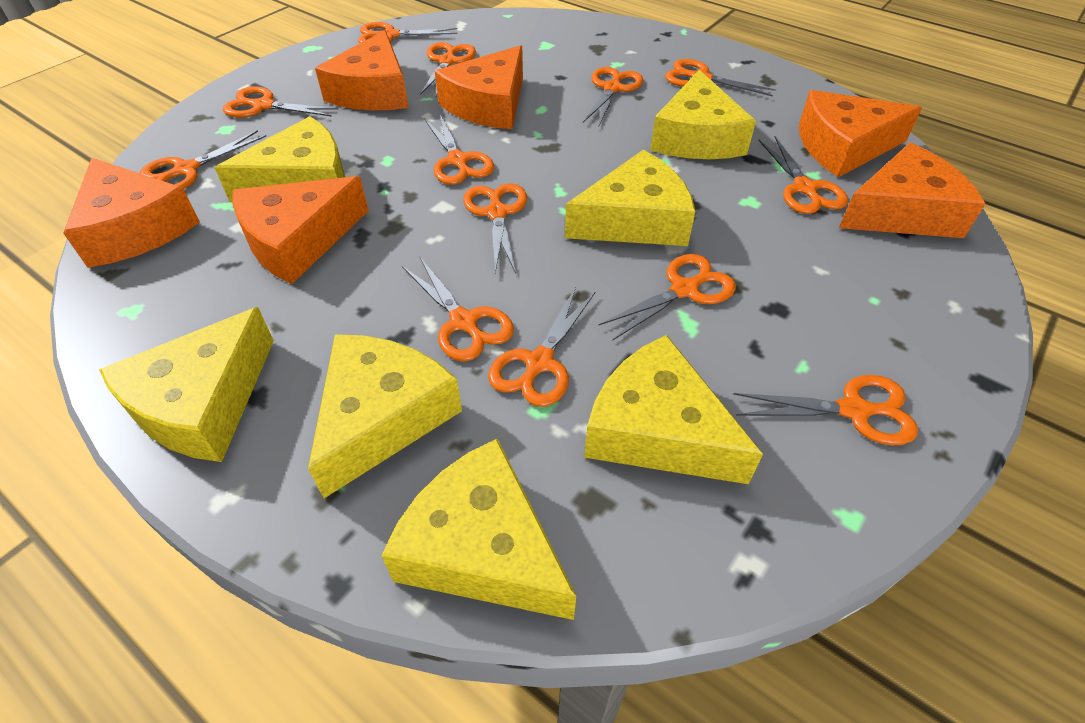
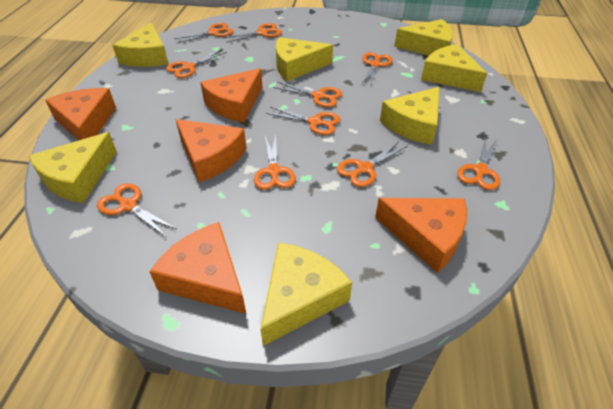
orange cheese: [63,158,200,268] [232,176,369,284] [315,30,409,110] [435,45,523,129] [799,90,922,177] [839,143,986,238] = 6 -> [45,88,116,140] [149,222,246,314] [175,119,246,182] [200,68,262,122] [375,198,467,273] = 5
orange scissors: [140,130,266,189] [223,86,339,118] [358,22,457,43] [402,257,514,362] [420,42,476,96] [425,115,494,185] [463,183,527,273] [488,287,596,407] [583,67,643,128] [598,254,736,340] [665,59,776,96] [733,375,918,445] [759,136,848,214] = 13 -> [97,183,176,237] [166,50,227,78] [174,23,233,43] [224,23,282,43] [254,134,296,190] [266,107,340,135] [273,82,342,107] [337,141,408,187] [361,52,393,87] [457,137,500,190] = 10

